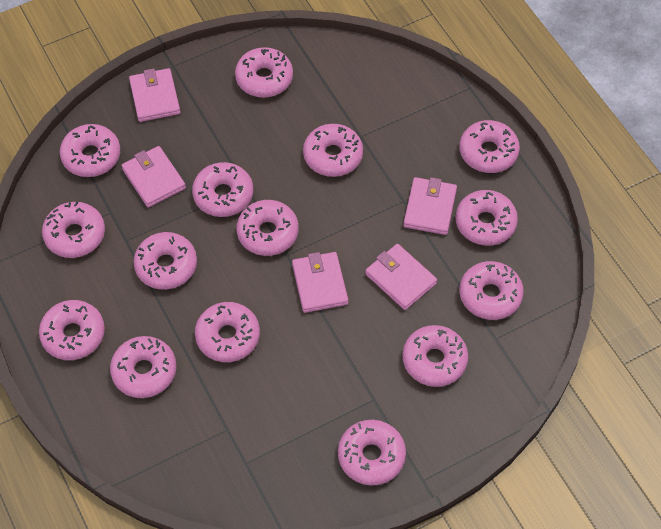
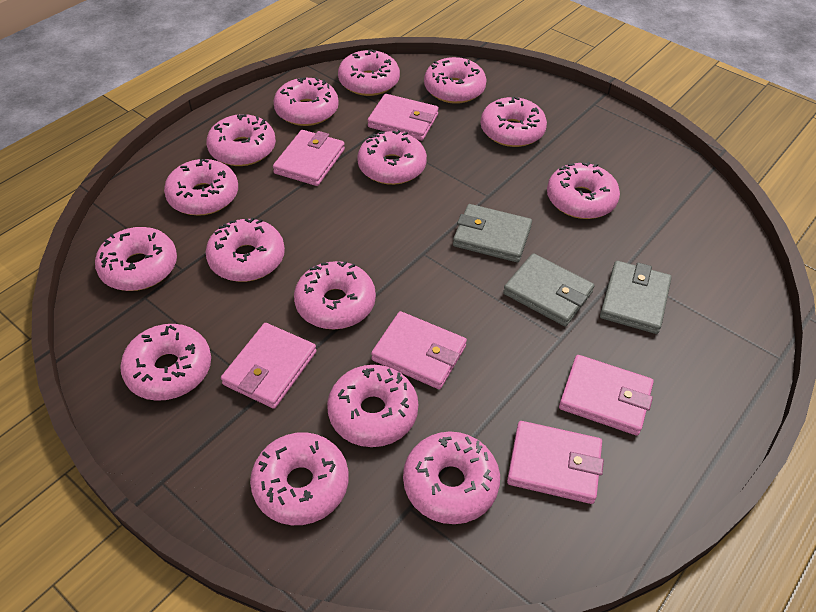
grey wallet: none = 0 -> [453,204,532,262] [503,253,594,326] [600,261,672,334] = 3
pink wallet: [121,146,186,208] [129,68,180,122] [292,252,348,313] [365,244,437,310] [404,177,457,235] = 5 -> [221,323,316,409] [273,130,345,186] [368,94,439,141] [371,311,467,389] [507,421,604,504] [559,355,654,436] = 6

